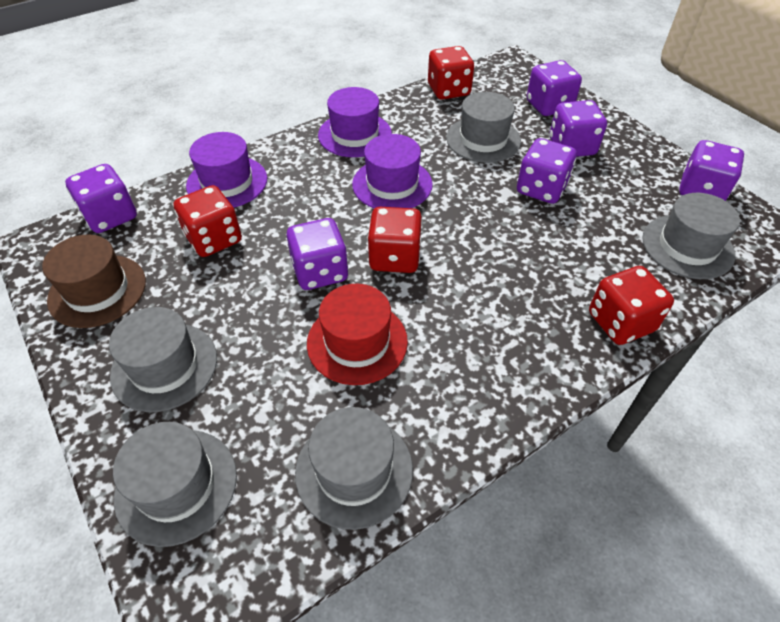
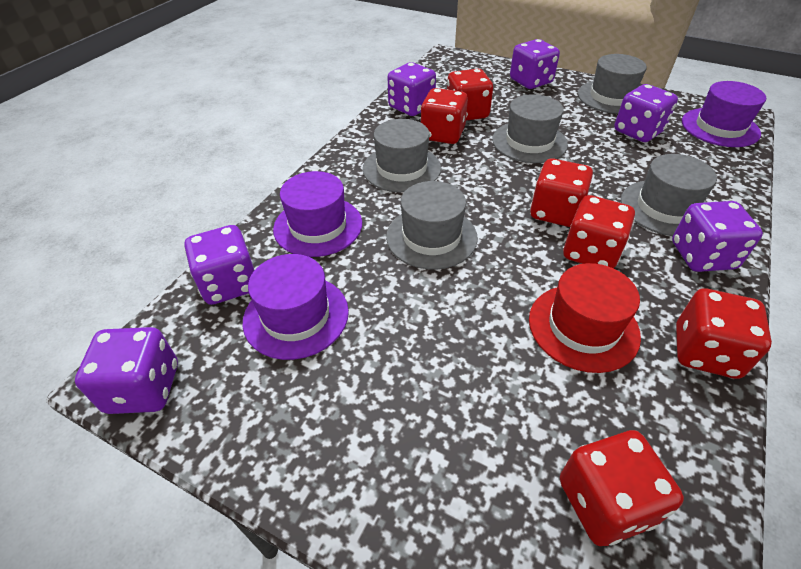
brown hat: [42,234,146,328] = 1 -> none = 0
red dice: [174,185,242,257] [367,207,422,273] [428,46,474,100] [589,266,674,345] = 4 -> [420,88,468,144] [447,69,493,121] [530,158,593,227] [560,430,684,546] [563,195,635,269] [676,288,772,379] = 6

